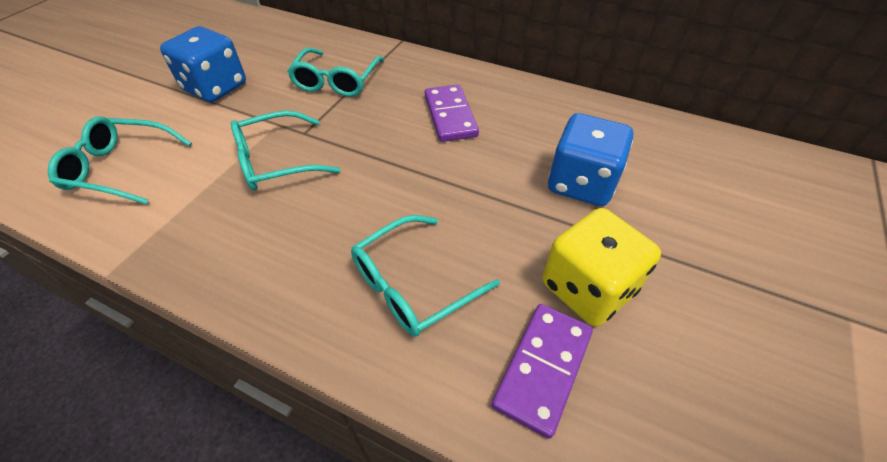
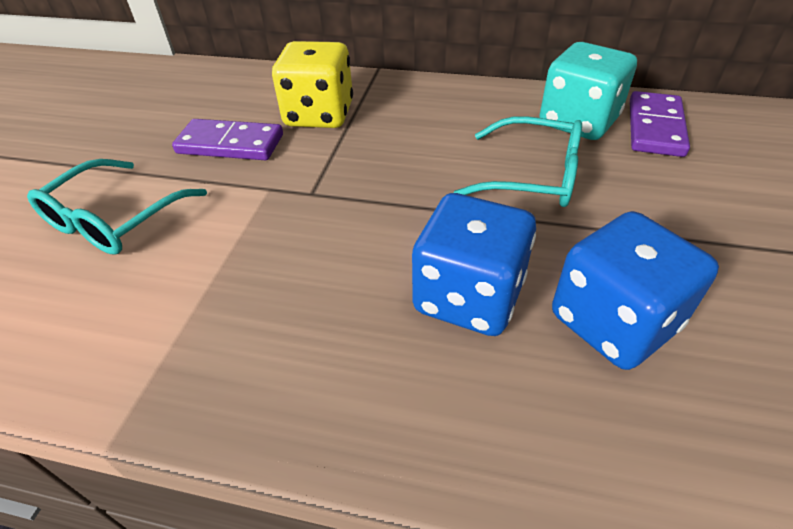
turquoise dice: none = 0 -> [539,42,637,140] = 1
turquoise glasses: [48,116,192,204] [231,110,340,190] [287,48,384,97] [351,215,500,337] = 4 -> [27,159,207,254] [453,116,582,207] = 2

